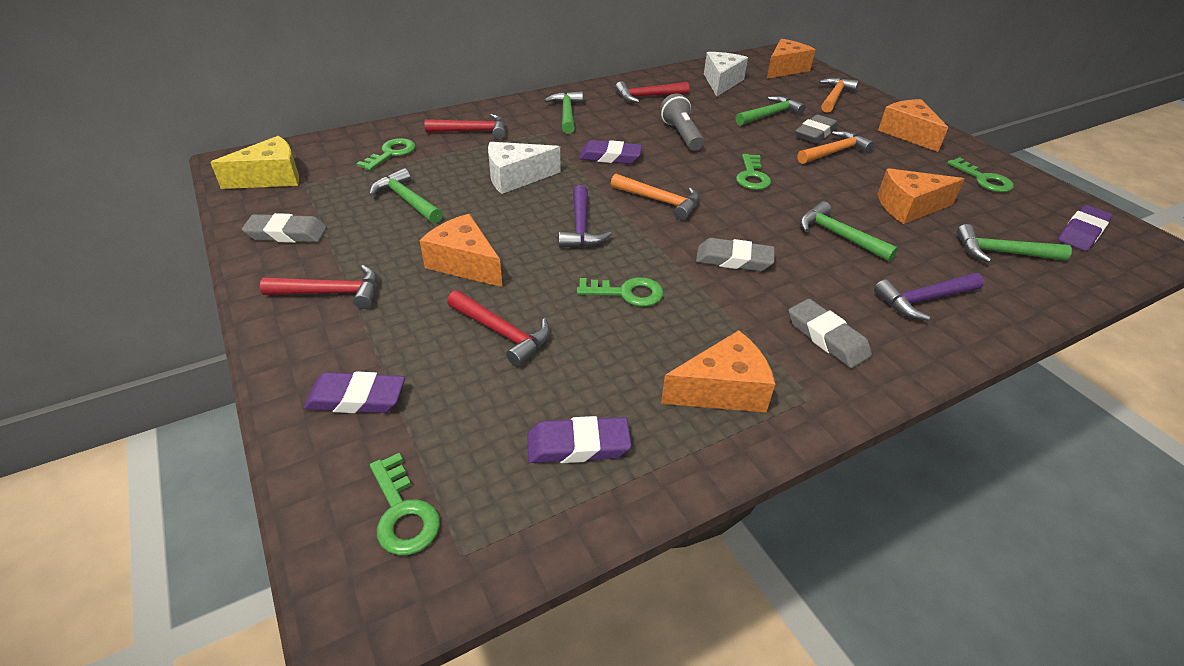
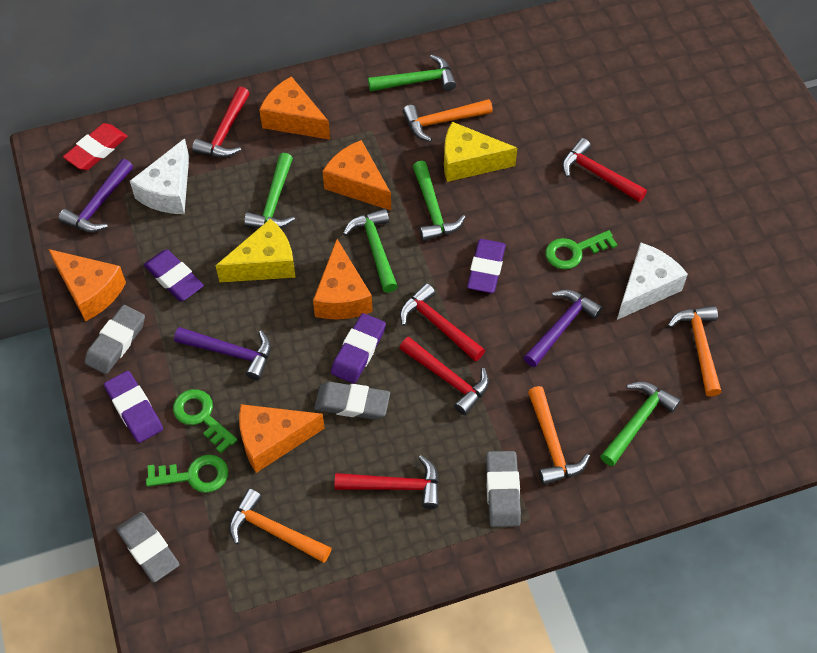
green key: [356,138,416,171] [370,453,440,555] [577,277,663,307] [736,154,771,190] [947,157,1014,192] = 5 -> [146,455,228,493] [173,389,237,453] [546,230,617,269] = 3
grey flashlight: [660,93,704,151] = 1 -> none = 0
orange hammer: [611,173,699,220] [797,131,874,164] [819,77,859,113] = 3 -> [229,489,331,563] [403,99,493,142] [528,386,590,485] [668,306,722,397] = 4
purple hammer: [559,185,611,248] [874,273,984,321] = 2 -> [58,159,133,232] [174,327,271,380] [524,290,603,367] = 3
red eraser: none = 0 -> [63,123,128,170] = 1
red hammer: [260,265,378,309] [425,114,506,139] [447,290,550,367] [615,81,689,103] = 4 -> [192,86,250,158] [335,455,439,509] [400,283,485,361] [400,337,489,415] [562,138,647,202] = 5
yellow cheese: [210,136,299,189] = 1 -> [216,219,296,282] [444,122,517,182] = 2

